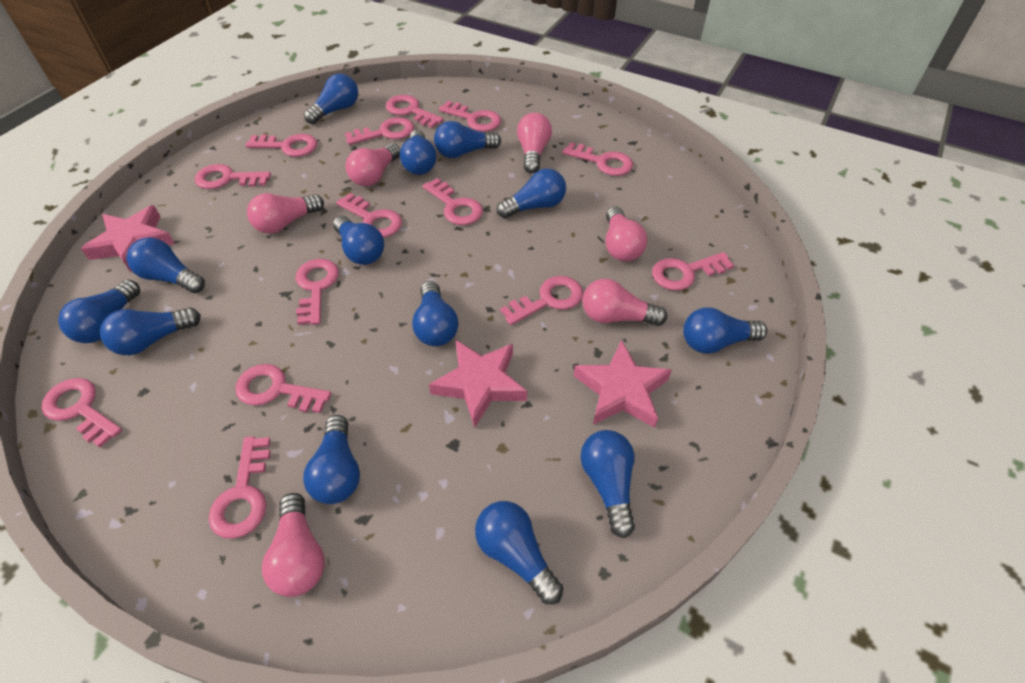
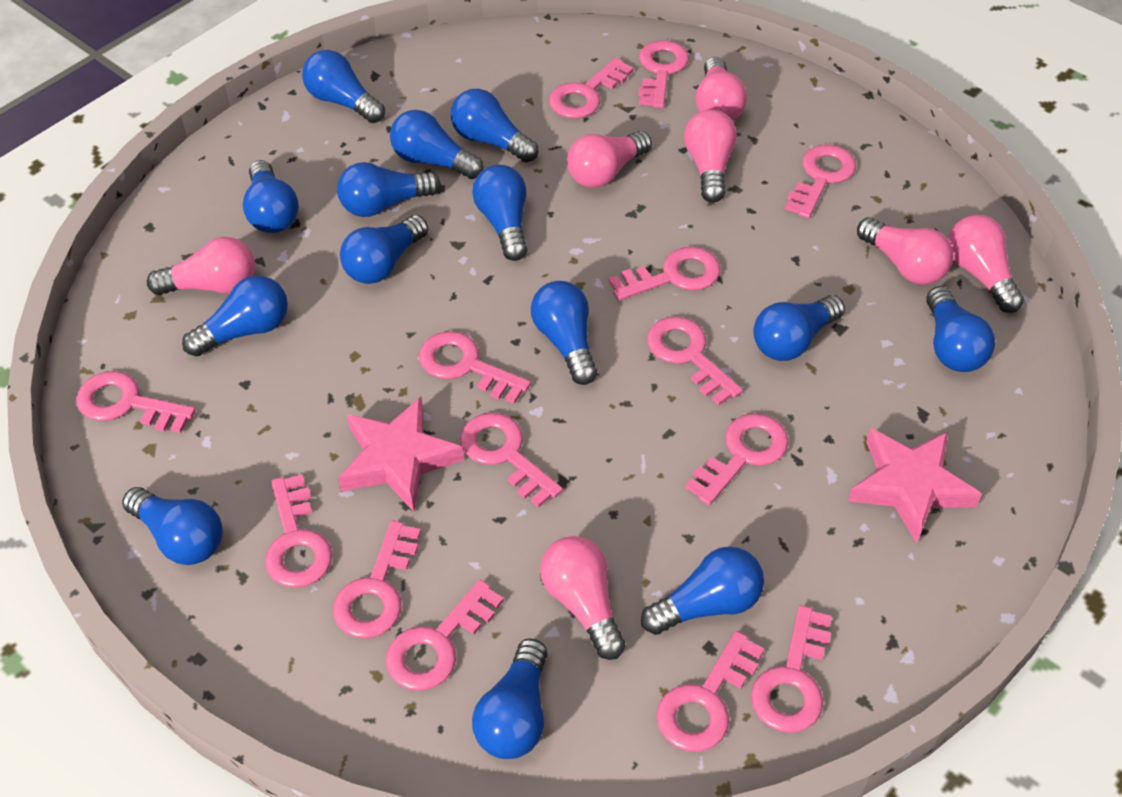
blue light bulb: [58,280,140,343] [100,307,201,355] [126,238,205,293] [303,415,360,504] [304,74,358,124] [333,216,384,265] [400,130,436,175] [412,281,458,346] [434,121,501,158] [475,501,563,604] [497,168,566,218] [580,430,635,538] [683,307,767,354] = 13 -> [122,487,223,565] [182,275,288,357] [243,160,299,233] [302,50,385,123] [337,162,441,217] [340,215,428,284] [390,110,484,179] [451,89,538,163] [472,165,527,261] [472,638,547,759] [531,281,597,385] [641,546,764,635] [753,295,845,361] [926,286,995,372] = 14
pink light bulb: [247,193,324,234] [262,493,325,597] [346,143,400,186] [517,113,552,173] [582,279,667,326] [606,206,647,261] = 6 -> [147,237,255,295] [540,536,625,660] [567,131,652,188] [684,109,737,203] [696,57,747,121] [857,217,953,285] [948,215,1024,313] = 7
pink star: [81,205,175,272] [429,340,527,428] [573,340,672,428] = 3 -> [338,397,464,512] [848,428,982,544] = 2

